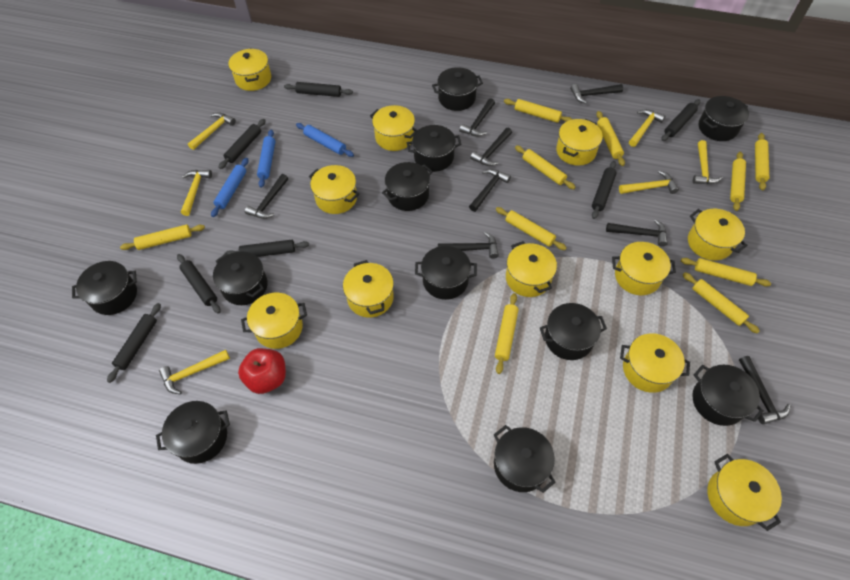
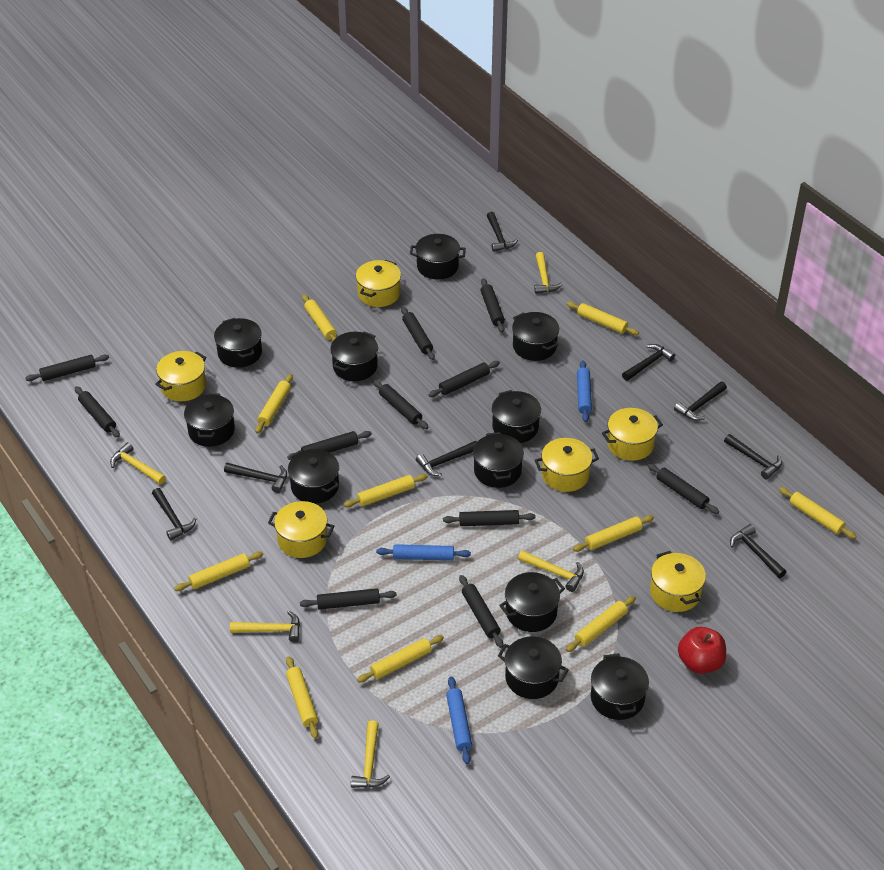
black rolling pin: [107,303,161,383] [177,254,221,313] [218,119,266,169] [224,240,309,257] [284,82,353,97] [592,161,617,219] [661,99,700,141] = 7 -> [25,355,109,381] [75,386,120,438] [287,431,372,460] [300,588,397,610] [373,380,428,429] [401,306,435,360] [429,361,500,397] [443,510,536,526] [459,575,503,648] [481,278,505,333] [647,463,719,514] = 11
yellow hammer: [159,350,230,394] [181,170,212,216] [188,112,236,150] [619,171,679,194] [629,109,666,147] [693,140,723,184] = 6 -> [110,442,166,484] [230,611,300,642] [351,720,390,788] [518,550,584,592] [534,252,563,294] = 5
yellow pot: [229,48,271,91] [241,293,307,349] [309,165,359,214] [343,260,394,318] [370,105,418,151] [506,241,557,297] [556,119,603,166] [612,242,676,295] [620,333,690,393] [688,209,747,260] [707,454,782,531] = 11 -> [155,351,207,401] [268,501,334,558] [356,260,401,307] [535,438,599,492] [602,408,663,461] [650,551,706,612] = 6

